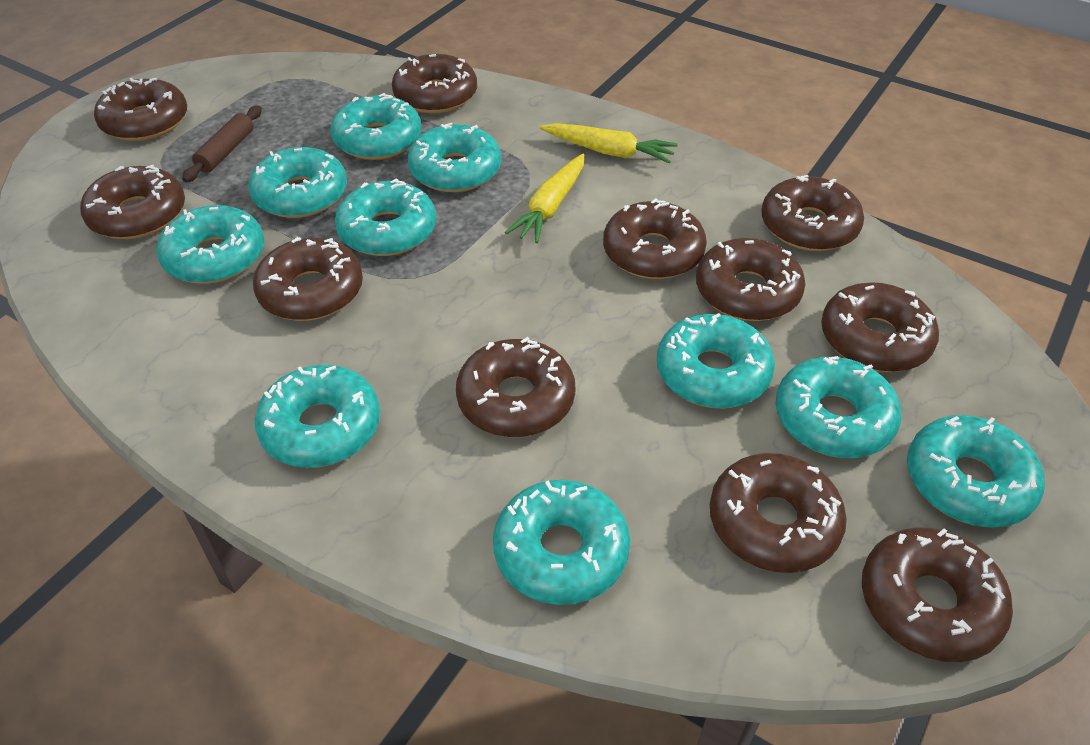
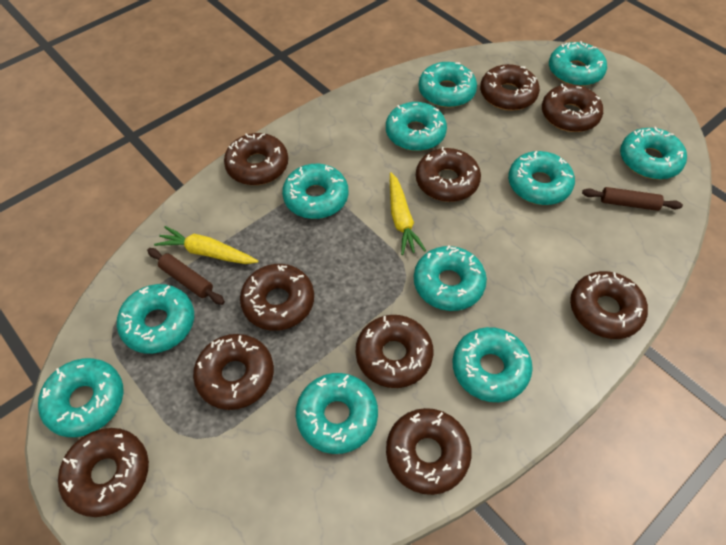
brown donut: [80,165,185,239] [94,78,187,141] [253,237,363,321] [392,54,477,113] [456,337,575,437] [603,198,707,279] [696,238,805,321] [710,453,847,573] [761,175,864,251] [821,282,939,372] [862,527,1013,662] = 11 -> [58,428,149,517] [193,334,274,410] [224,133,288,185] [240,264,314,331] [356,315,433,388] [386,408,472,495] [416,147,481,202] [480,64,540,111] [542,84,603,132] [570,271,648,339] = 10
brown rolling pin: [182,106,262,182] = 1 -> [147,248,225,305] [582,187,683,211] = 2
turquoise donut: [156,205,264,284] [248,147,347,218] [255,365,380,468] [330,93,421,160] [335,178,436,256] [407,123,501,192] [493,480,630,605] [657,313,775,408] [776,356,901,458] [907,415,1045,528] = 10 -> [38,358,123,437] [117,284,194,354] [282,164,348,219] [296,373,378,454] [386,102,447,151] [414,245,487,311] [418,62,477,108] [453,327,533,402] [508,151,575,205] [549,41,607,86] [620,127,687,180] = 11

